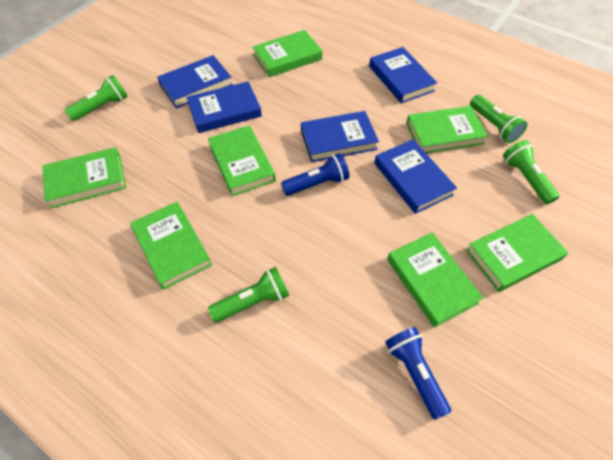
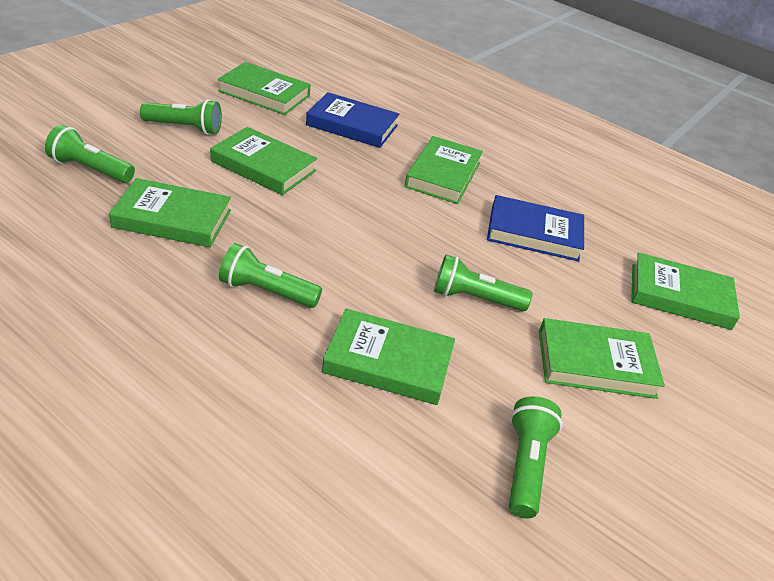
blue book: [157,55,233,109] [186,81,262,133] [301,111,379,162] [369,47,437,103] [374,139,457,214] = 5 -> [306,92,399,148] [487,195,584,261] = 2
blue flashlight: [281,153,350,196] [385,327,451,420] = 2 -> none = 0
green flashlight: [65,75,128,121] [208,267,289,323] [470,95,528,143] [503,140,559,205] = 4 -> [45,125,135,183] [140,99,222,135] [219,243,322,308] [434,255,532,311] [509,396,562,518] = 5

